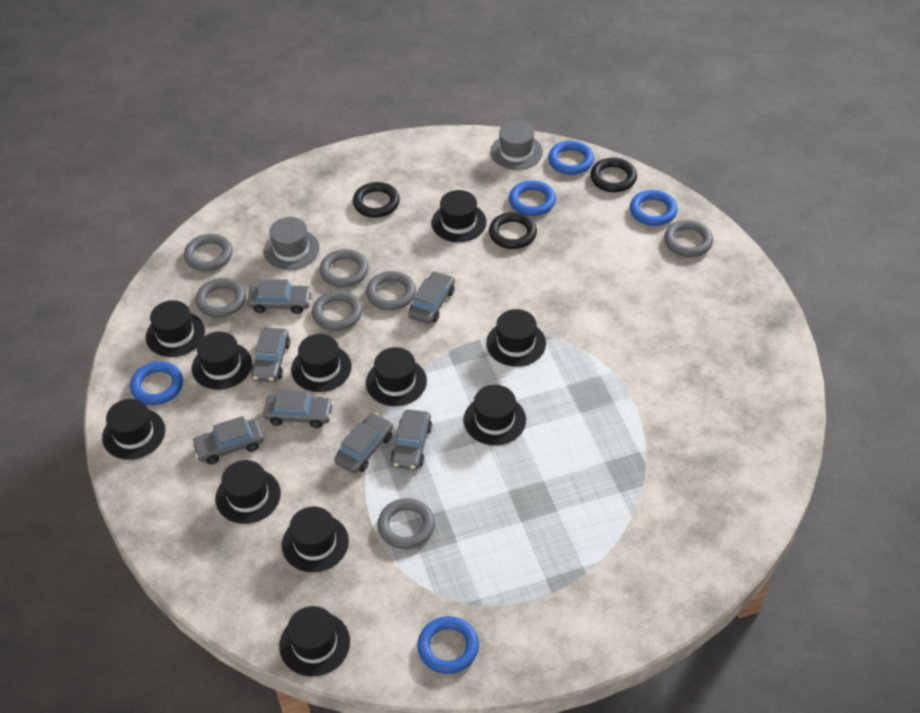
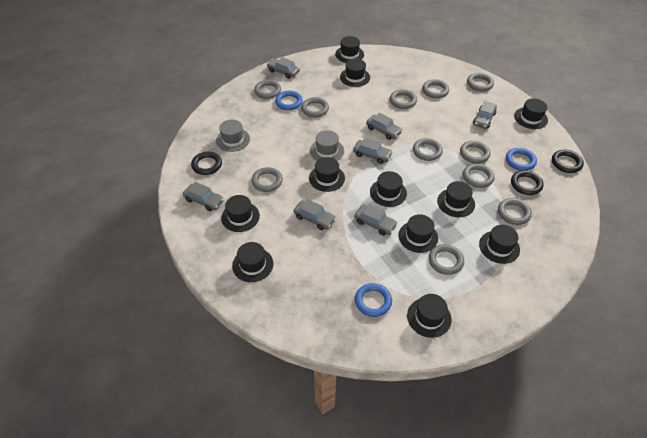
blue ring: [130,361,183,405] [417,616,479,674] [509,180,556,216] [548,141,594,175] [630,190,678,226] = 5 -> [275,91,303,110] [355,283,392,317] [506,148,537,171] = 3
grey ring: [184,234,233,271] [196,278,246,318] [312,291,362,331] [319,249,369,288] [366,271,416,310] [378,498,435,549] [664,220,713,257] = 7 -> [251,167,283,192] [254,80,281,99] [301,97,329,117] [390,89,417,109] [413,138,443,161] [422,79,449,98] [429,244,464,275] [460,141,490,164] [463,163,495,188] [467,73,494,91] [498,198,532,225] = 11

